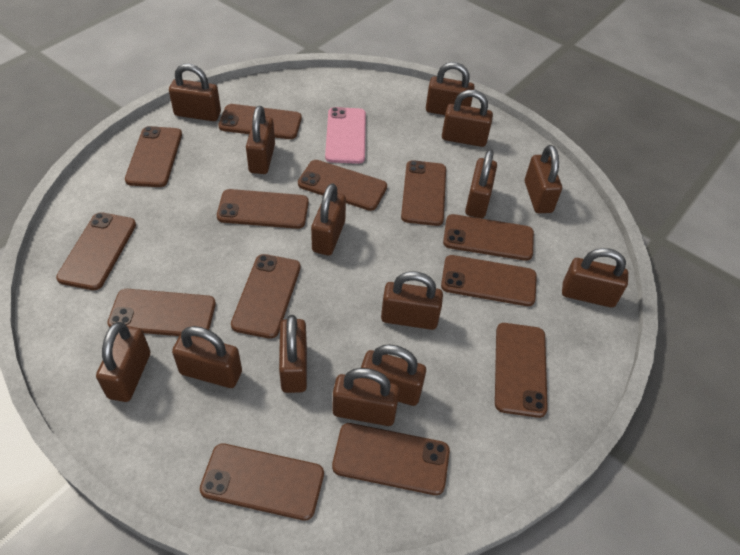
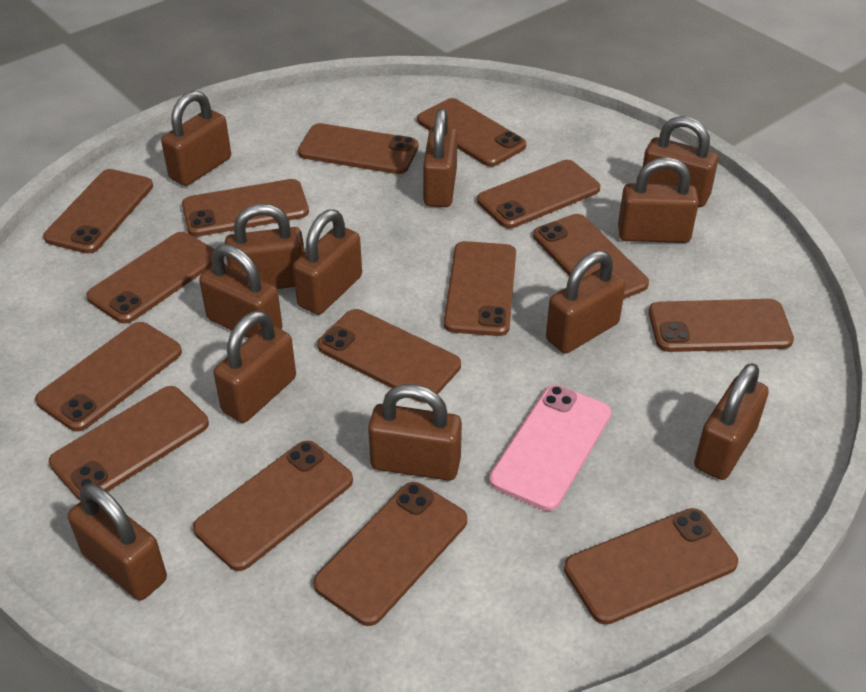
brown padlock: [96,322,151,402] [169,64,221,121] [172,326,242,388] [246,106,275,174] [279,315,307,393] [311,183,346,256] [333,368,400,426] [361,344,426,406] [381,271,443,330] [426,62,475,115] [442,90,493,147] [465,149,497,218] [525,145,562,213] [562,248,628,308] = 14 -> [68,484,167,600] [161,90,231,186] [199,244,282,338] [214,311,296,423] [225,204,305,289] [293,209,362,315] [368,384,462,481] [423,109,458,207] [546,250,626,353] [618,157,699,243] [642,116,719,207] [694,363,769,480] = 12
brown phone: [56,212,136,290] [107,289,216,336] [125,126,182,187] [200,443,324,520] [217,189,309,229] [219,104,302,139] [231,254,300,339] [298,160,387,211] [332,423,450,495] [401,160,446,226] [441,255,537,306] [443,214,534,261] [495,323,548,418] = 13 -> [35,322,182,432] [43,169,153,254] [49,386,209,501] [86,232,215,324] [182,179,309,237] [193,441,353,571] [298,123,418,174] [313,482,467,626] [317,309,461,403] [417,98,526,167] [444,241,516,336] [477,160,600,229] [533,214,649,299] [564,508,738,625] [649,299,794,352] = 15

